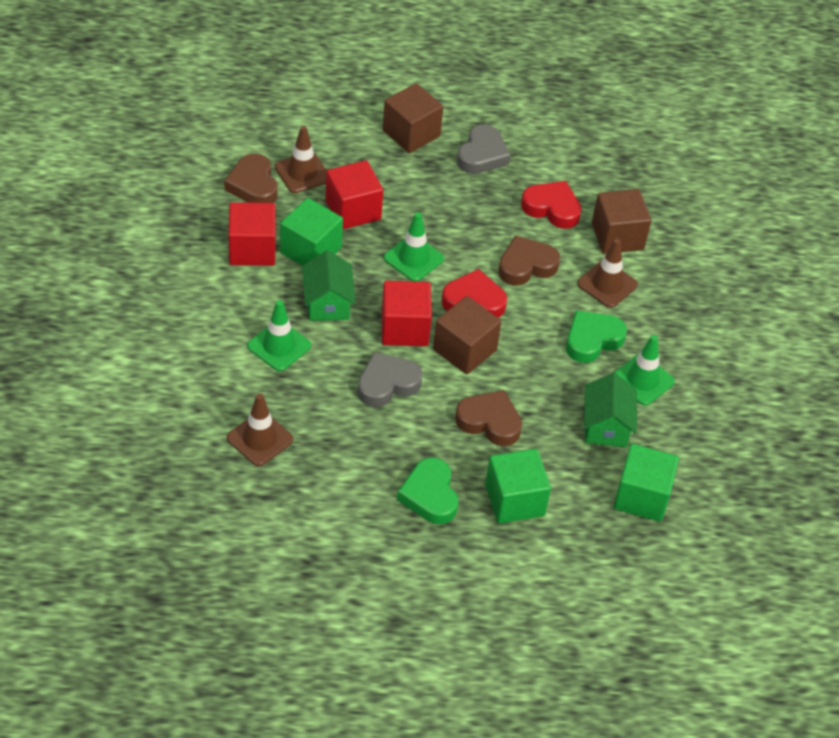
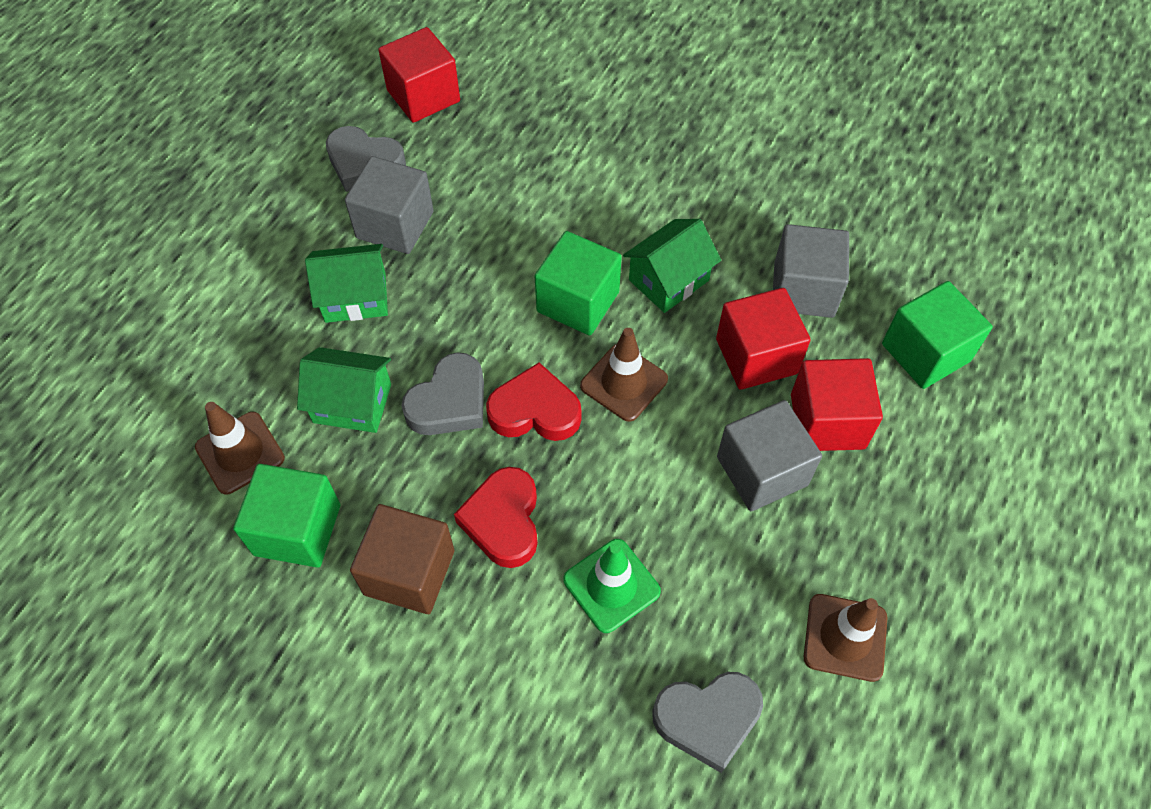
brown cube: [383,83,443,153] [433,296,501,374] [592,189,651,254] = 3 -> [350,504,454,614] = 1
brown heart: [224,154,278,203] [455,390,522,446] [498,235,560,286] = 3 -> none = 0
green heart: [397,458,458,524] [566,310,627,363] = 2 -> none = 0
green house: [302,250,356,321] [584,373,637,447] = 2 -> [297,347,391,433] [305,244,388,323] [623,219,721,313] = 3
green traffic cone: [247,300,311,371] [384,212,444,282] [614,335,675,406] = 3 -> [563,539,661,633] = 1
grey cube: none = 0 -> [345,156,434,254] [717,400,822,511] [773,224,849,318] = 3
grey heart: [358,352,423,407] [457,124,510,174] = 2 -> [326,126,406,192] [401,352,484,435] [652,672,763,773] = 3

